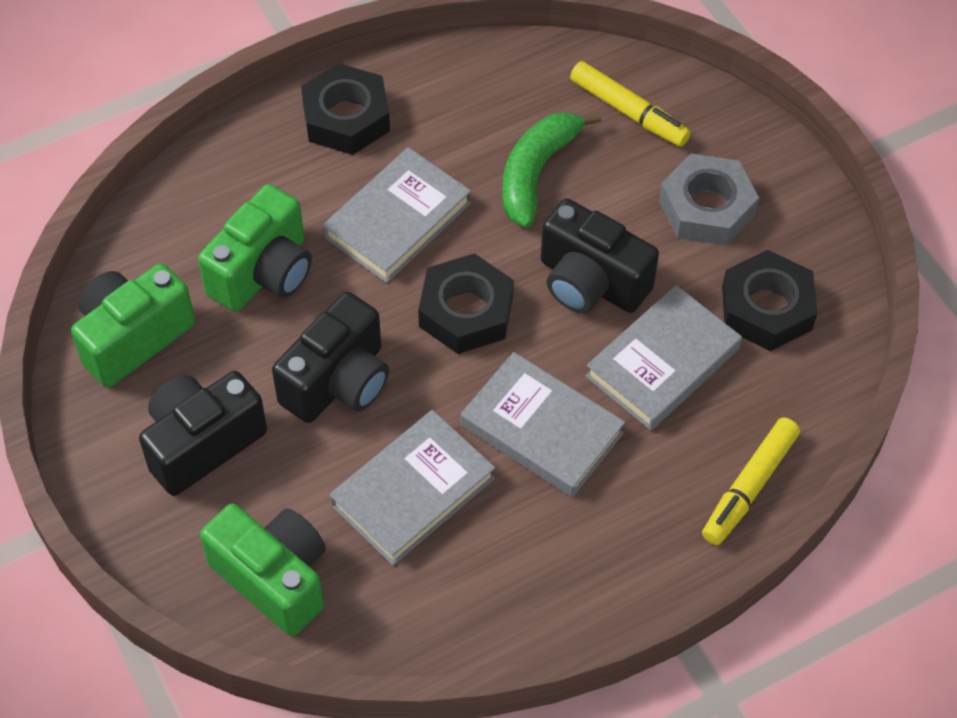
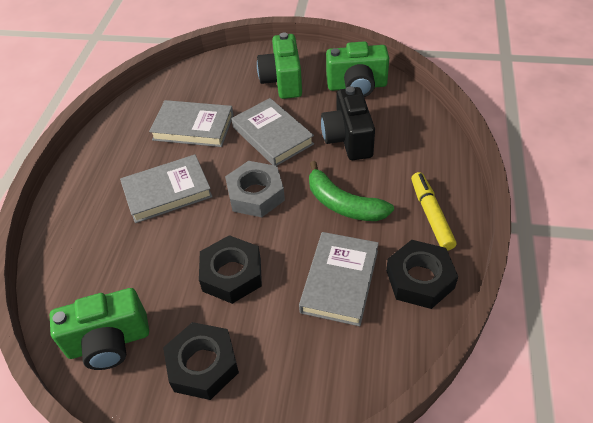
black camera: [139,371,267,496] [272,292,389,423] [541,199,659,313] = 3 -> [321,86,375,160] = 1
yellow marker: [570,61,691,147] [702,417,800,545] = 2 -> [411,172,457,251] = 1

